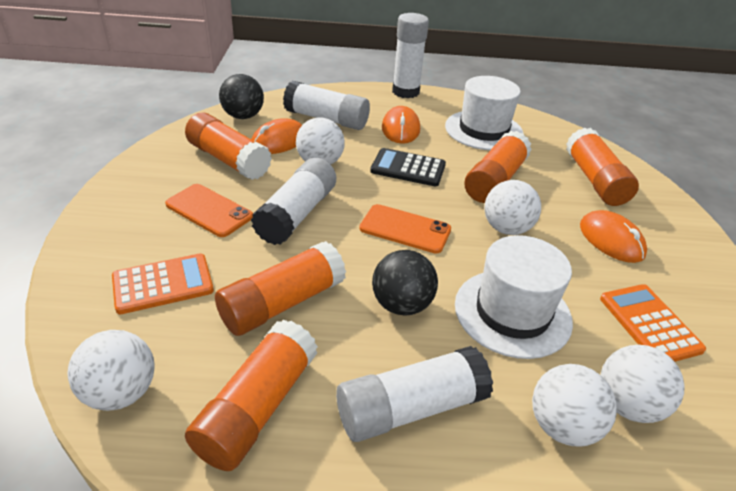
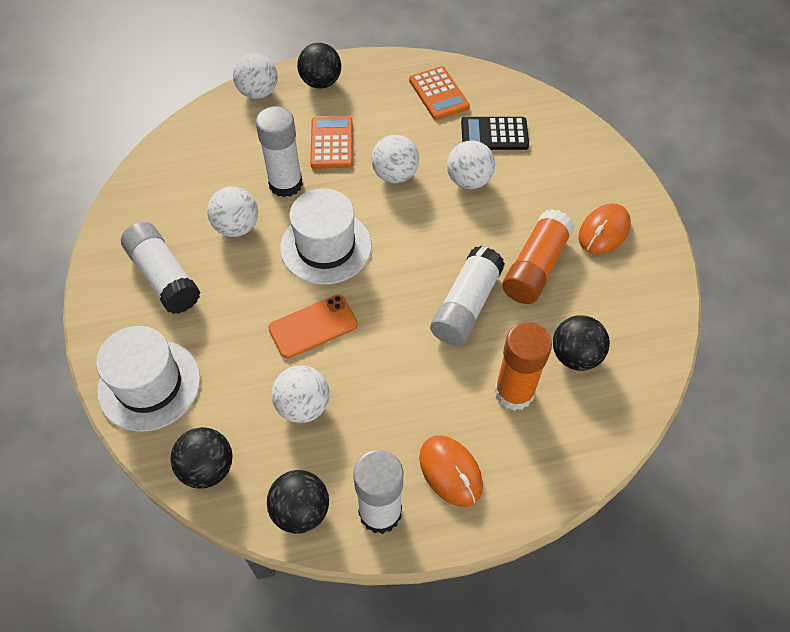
black ball: [219,74,264,119] [372,250,438,316] = 2 -> [170,427,233,489] [267,470,329,534] [297,43,341,88] [553,315,610,371] = 4
orange glue stick: [185,112,272,180] [185,319,318,471] [215,241,346,336] [464,131,532,203] [566,128,639,206] = 5 -> [494,322,552,411] [502,209,575,304] = 2
orange mouse: [251,118,302,154] [382,106,420,144] [580,210,647,263] = 3 -> [419,435,483,507] [578,203,631,255] = 2
orange phone: [165,184,253,237] [359,204,451,254] = 2 -> [268,295,358,359] = 1

